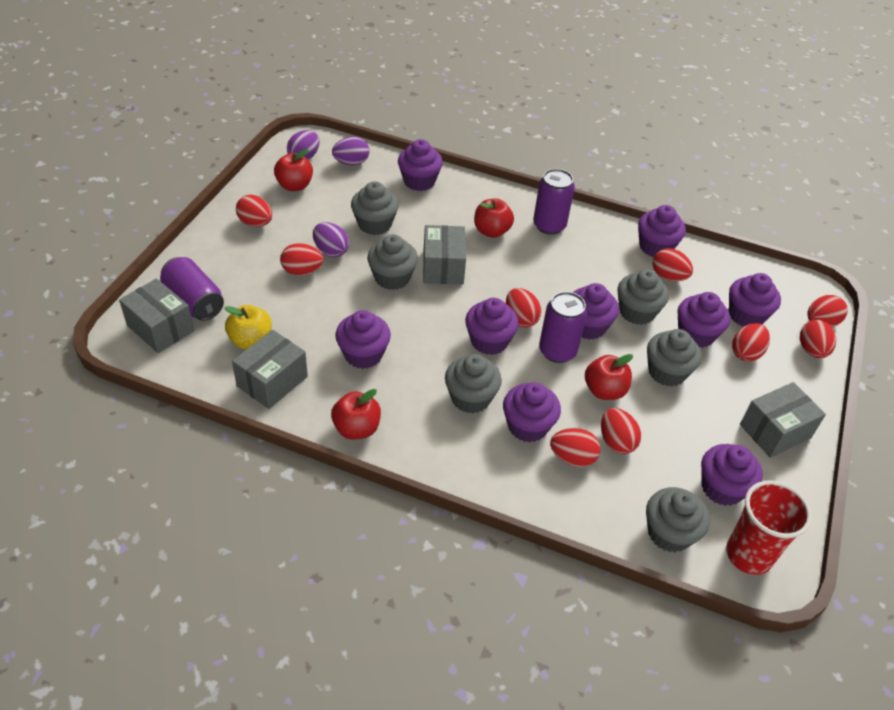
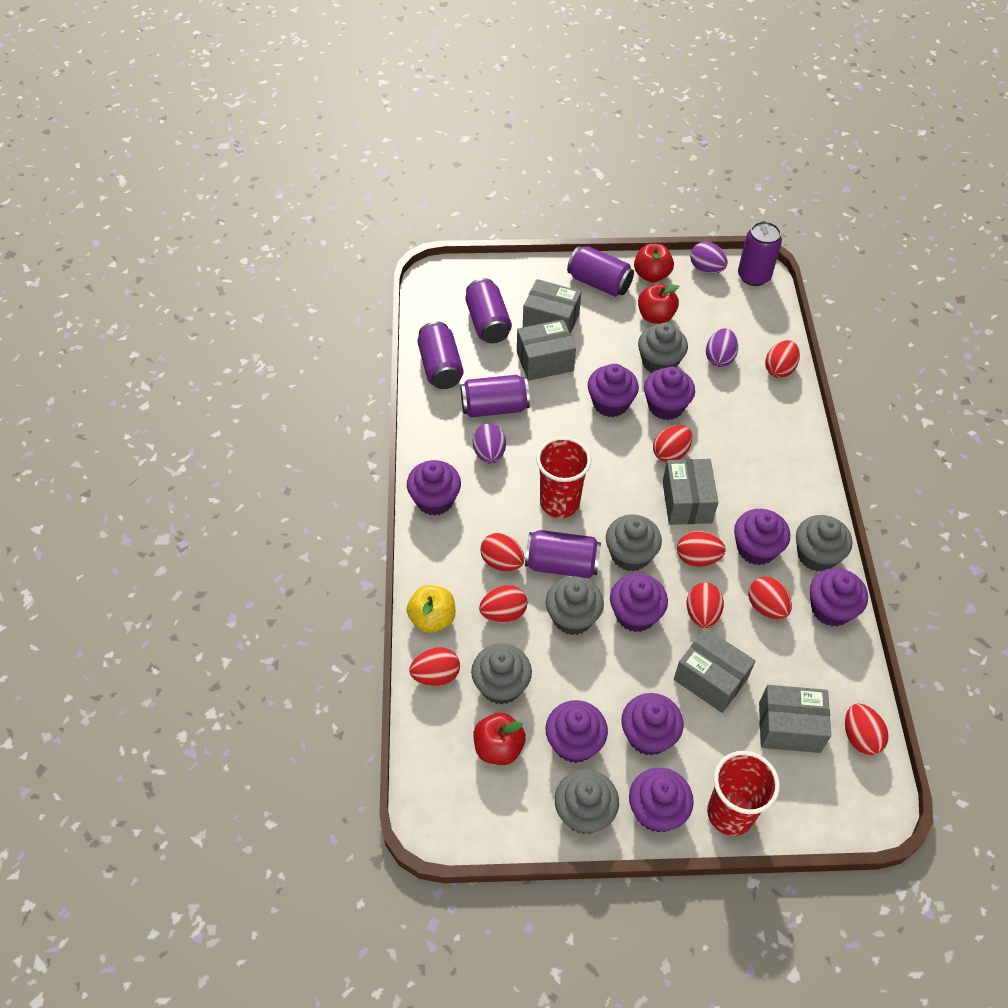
grey box: [119,278,194,353] [232,330,308,409] [423,225,466,284] [740,382,826,458] = 4 -> [517,319,576,381] [523,279,581,334] [663,459,718,525] [674,628,755,713] [759,685,831,753] = 5
purple can: [160,257,224,321] [533,169,575,235] [539,292,587,363] = 3 -> [417,321,464,389] [460,375,530,417] [465,278,512,343] [525,530,601,578] [567,246,634,297] [738,221,782,286] = 6
red apple: [274,149,313,191] [331,389,381,440] [474,198,514,238] [585,354,633,400] = 4 -> [473,713,526,765] [634,244,674,283] [638,284,679,324] = 3
red cup: [726,481,812,575] = 1 -> [536,437,591,518] [707,751,780,836] = 2

